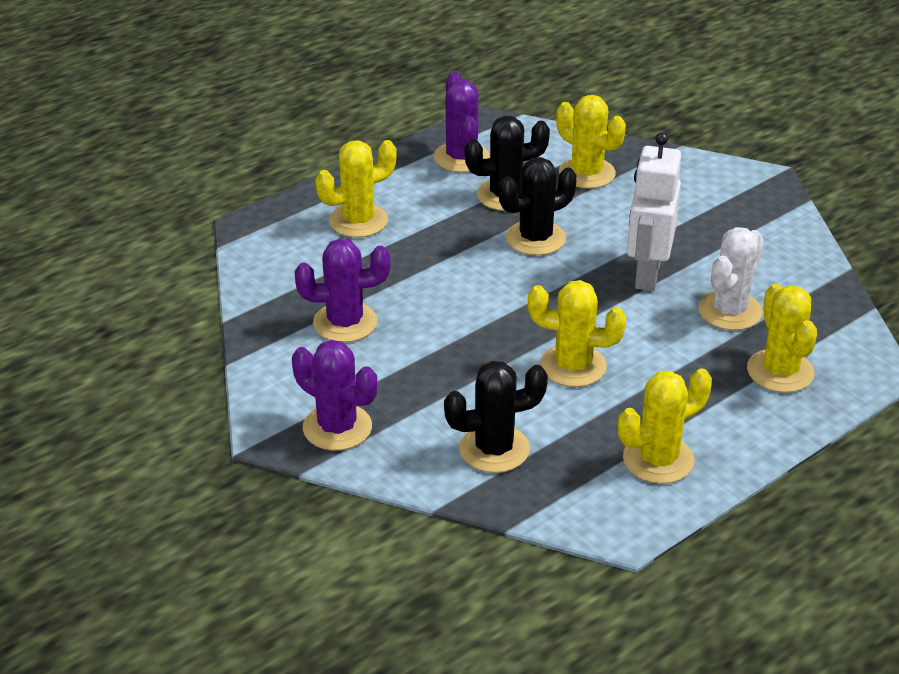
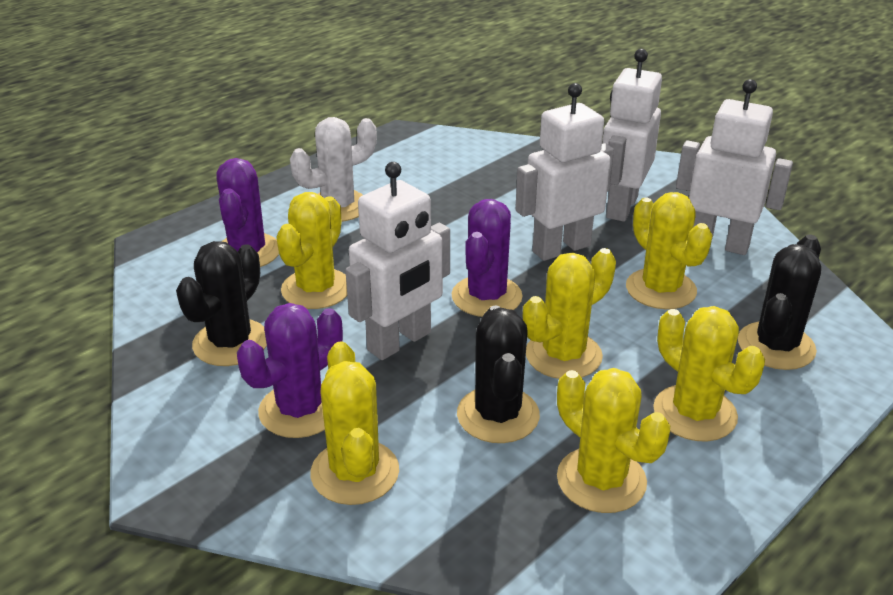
white robot: [627,132,681,291] = 1 -> [346,162,450,360] [515,83,614,261] [602,49,662,222] [676,79,793,255] = 4
yellow cactus: [315,140,397,238] [528,280,626,387] [556,95,626,189] [618,368,712,484] [747,284,817,393] = 5 -> [277,192,347,309] [310,341,399,505] [523,248,616,379] [557,368,670,513] [626,192,713,309] [653,306,765,442] = 6

